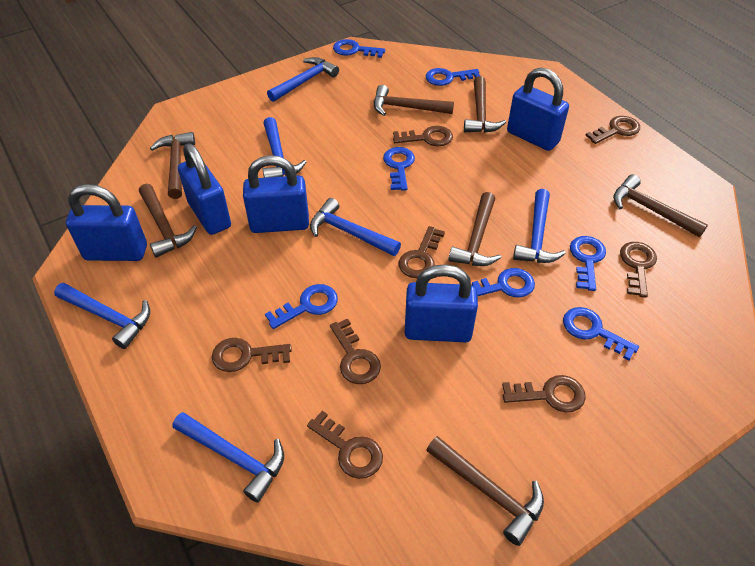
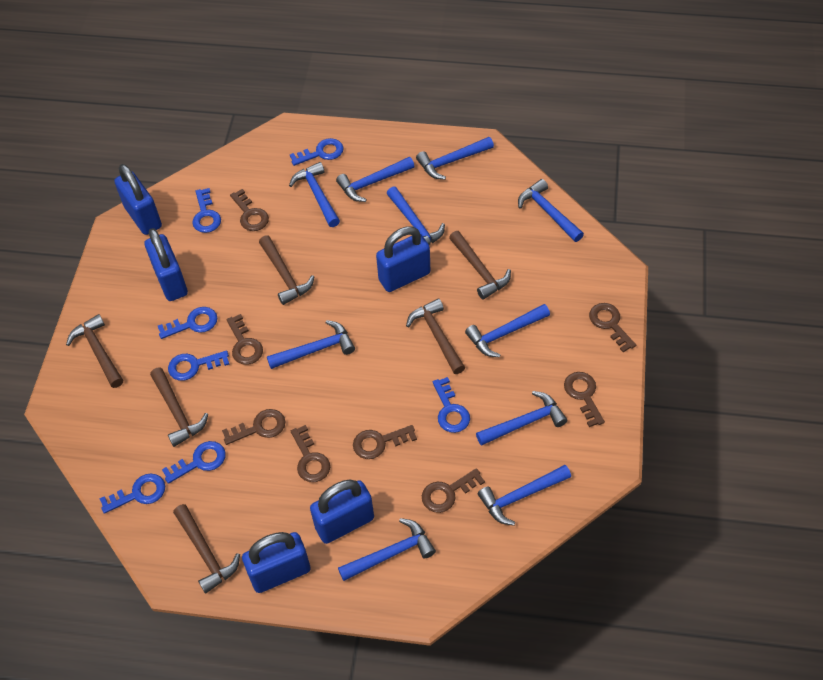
blue hammer: [54,283,150,349] [173,412,284,503] [262,117,306,178] [267,57,339,102] [310,198,401,256] [513,189,566,263] = 6 -> [267,320,355,369] [289,162,340,227] [336,157,414,202] [338,518,436,581] [387,187,445,245] [416,137,494,180] [465,304,550,357] [476,391,568,446] [478,465,571,526] [518,179,584,242] = 10
brown hammer: [139,184,197,258] [150,132,195,199] [374,85,454,116] [426,436,544,546] [448,192,501,266] [464,76,506,133] [613,174,708,237] = 7 -> [66,314,123,388] [150,367,208,447] [173,504,240,594] [259,235,314,305] [406,298,465,374] [449,231,511,299] = 6

